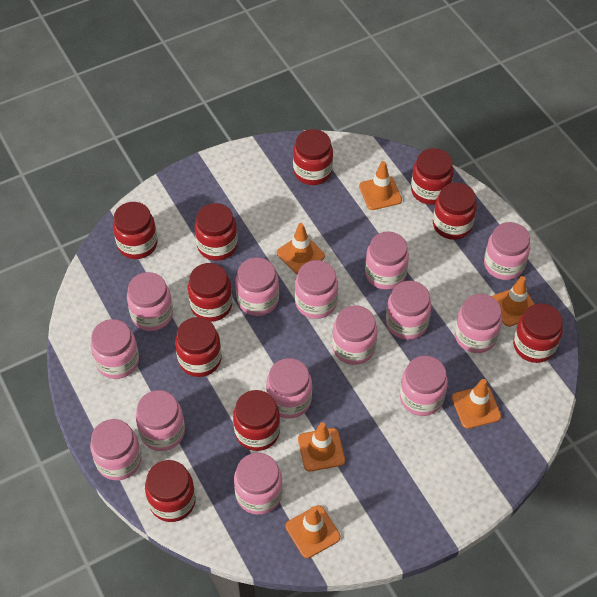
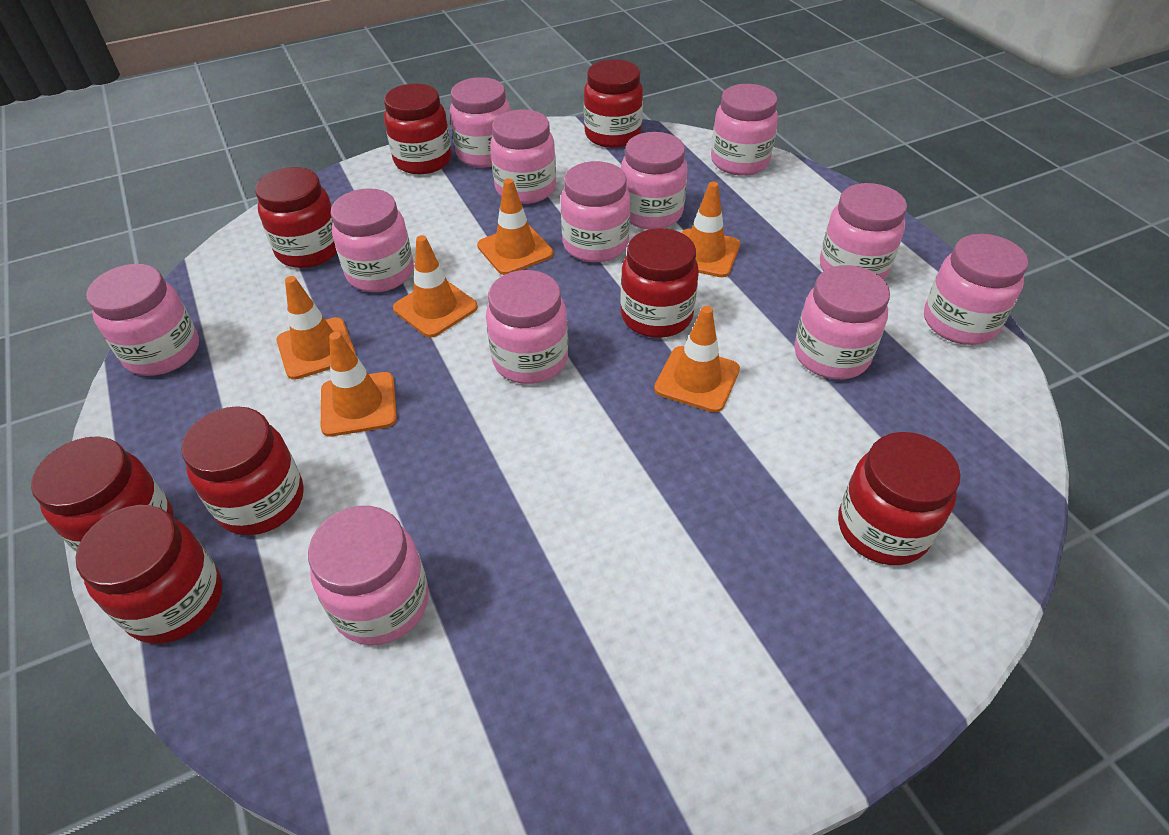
pink jar: [90,419,142,480] [91,319,139,379] [127,272,173,331] [136,390,185,451] [234,453,283,515] [235,257,279,316] [266,358,312,419] [295,260,338,319] [332,305,377,365] [365,231,409,290] [386,281,432,340] [400,356,448,416] [455,294,502,353] [484,222,530,280] = 14 -> [86,264,199,376] [308,506,429,645] [331,188,414,292] [450,77,511,168] [486,270,568,384] [490,109,556,204] [561,161,630,263] [621,132,688,229] [711,84,778,176] [794,265,890,379] [820,183,907,280] [924,234,1028,345] = 12
red jar: [113,202,158,259] [145,460,196,522] [175,317,222,377] [188,263,232,322] [195,203,238,261] [233,390,280,451] [293,129,333,185] [411,148,454,205] [433,183,477,240] [513,303,563,363] = 10 -> [31,436,174,552] [75,505,222,644] [181,406,304,535] [255,167,337,268] [384,84,452,174] [584,59,643,148] [620,228,699,338] [838,432,961,565] = 8

